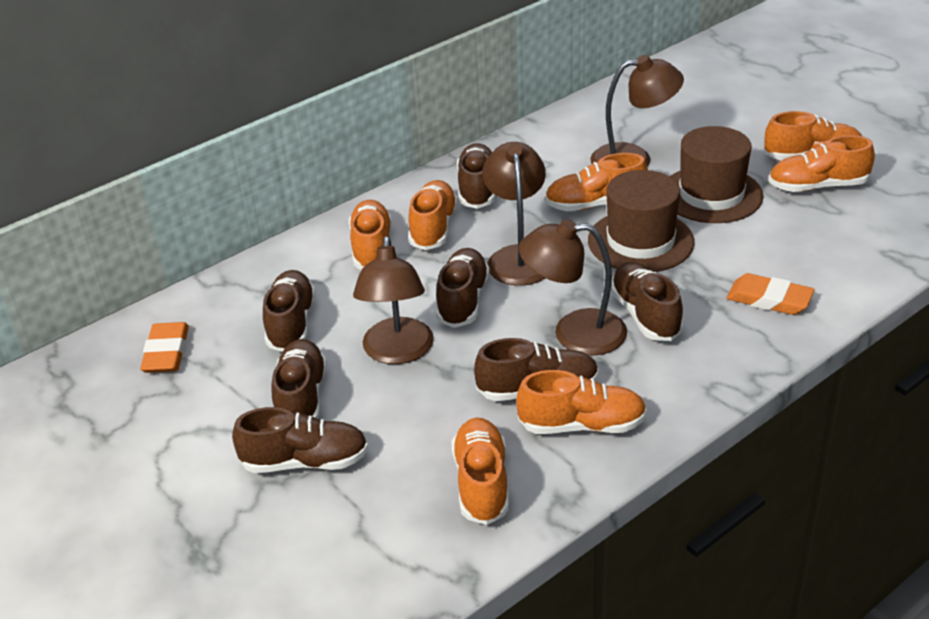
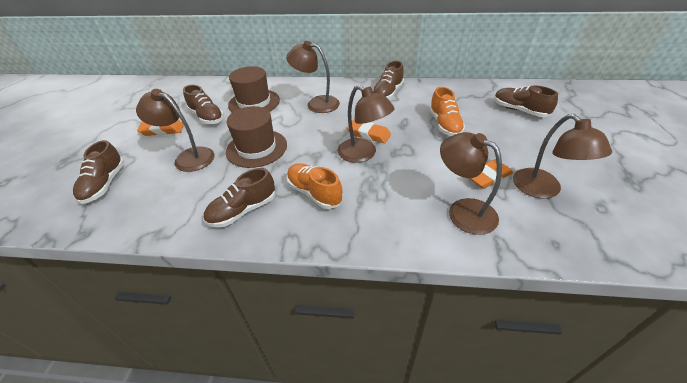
brown lamp: [353,236,434,364] [482,142,546,286] [519,219,627,356] [590,55,684,167] = 4 -> [136,89,214,172] [286,41,340,113] [337,85,395,163] [440,132,502,235] [513,114,612,199] = 5
brown shoe: [232,407,368,473] [263,270,316,352] [271,339,327,419] [436,248,490,328] [457,143,495,209] [474,338,599,401] [610,262,684,341] = 7 -> [73,140,125,204] [183,85,224,124] [203,168,275,227] [373,61,404,100] [494,86,558,117] = 5
orange eraser: [140,322,189,373] [727,273,815,315] = 2 -> [137,120,184,136] [347,120,391,143] [469,159,513,189] = 3
orange shoe: [349,200,392,269] [408,180,458,250] [452,418,509,525] [516,370,647,434] [545,153,648,211] [764,111,862,161] [768,135,875,192] = 7 -> [287,163,343,209] [429,87,465,136] = 2

